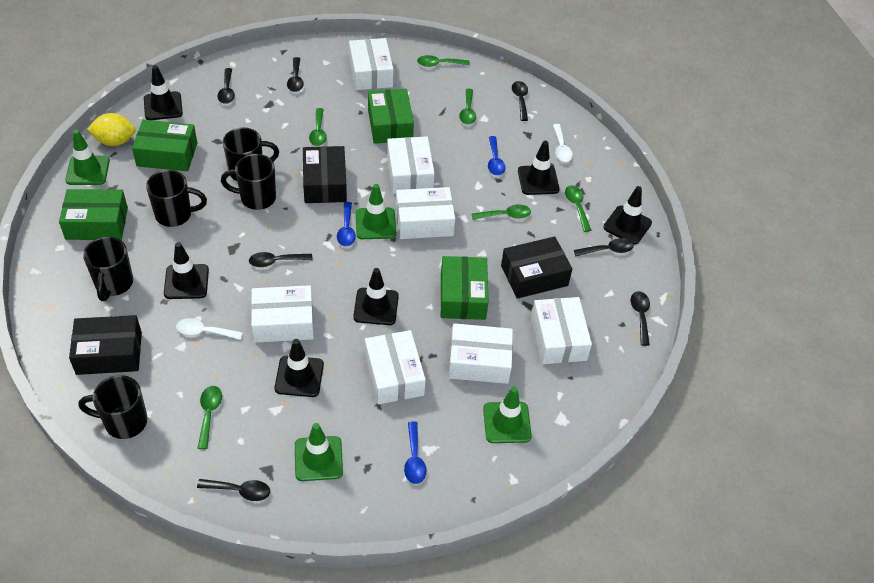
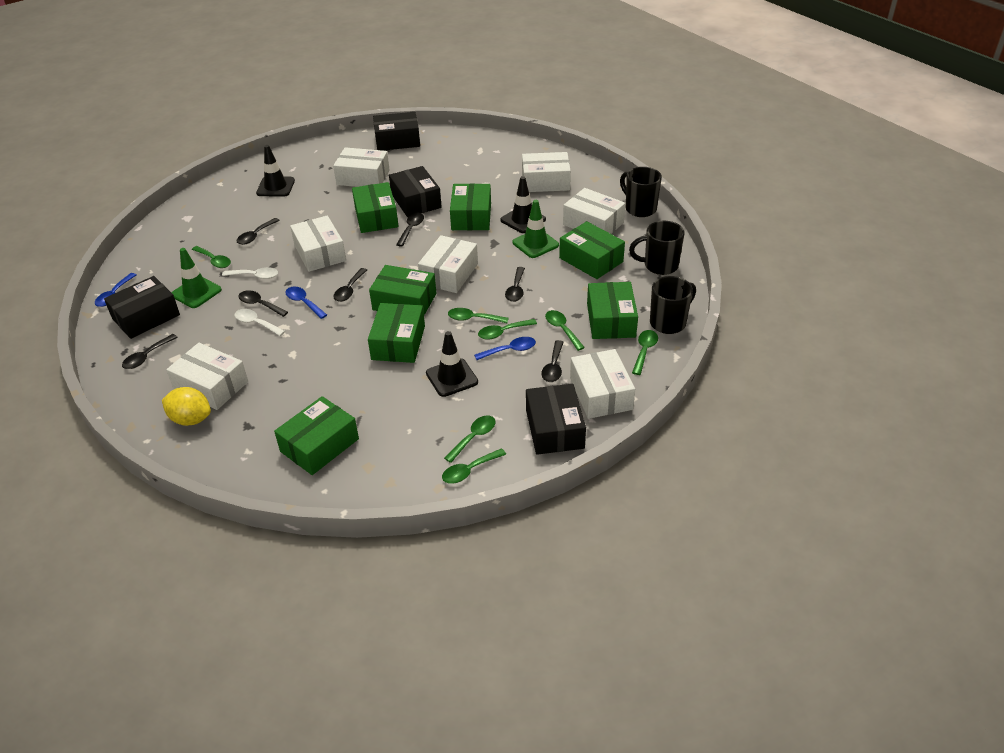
black box: [69,315,142,375] [303,146,347,203] [501,236,572,299] = 3 -> [104,276,180,339] [373,112,420,151] [389,166,442,217] [526,384,586,455] = 4
black mug: [79,375,148,439] [83,237,133,301] [146,170,207,227] [221,154,276,210] [223,128,279,181] = 5 -> [620,167,662,217] [629,221,685,275] [650,276,696,334] = 3
black traffic cone: [144,65,183,120] [164,242,209,299] [274,339,324,397] [353,268,399,325] [518,141,560,195] [603,186,652,245] = 6 -> [256,145,295,197] [426,331,478,397] [500,176,546,233] = 3
green box: [59,189,128,240] [132,120,197,171] [368,89,414,144] [441,256,489,320] = 4 -> [274,396,359,475] [352,182,399,233] [368,303,425,363] [369,265,436,315] [450,183,491,230] [559,221,625,279] [587,282,638,339] = 7
green spoon: [197,386,222,449] [309,108,327,146] [417,55,470,67] [459,89,476,125] [472,205,531,220] [565,185,591,232] = 6 -> [192,246,231,268] [442,448,506,483] [444,416,496,463] [448,308,509,323] [478,319,537,340] [545,310,585,351] [632,330,658,375] = 7
green traffic cone: [65,130,110,185] [295,423,343,481] [355,184,396,239] [483,386,532,443] = 4 -> [171,248,222,308] [512,200,559,258] = 2

